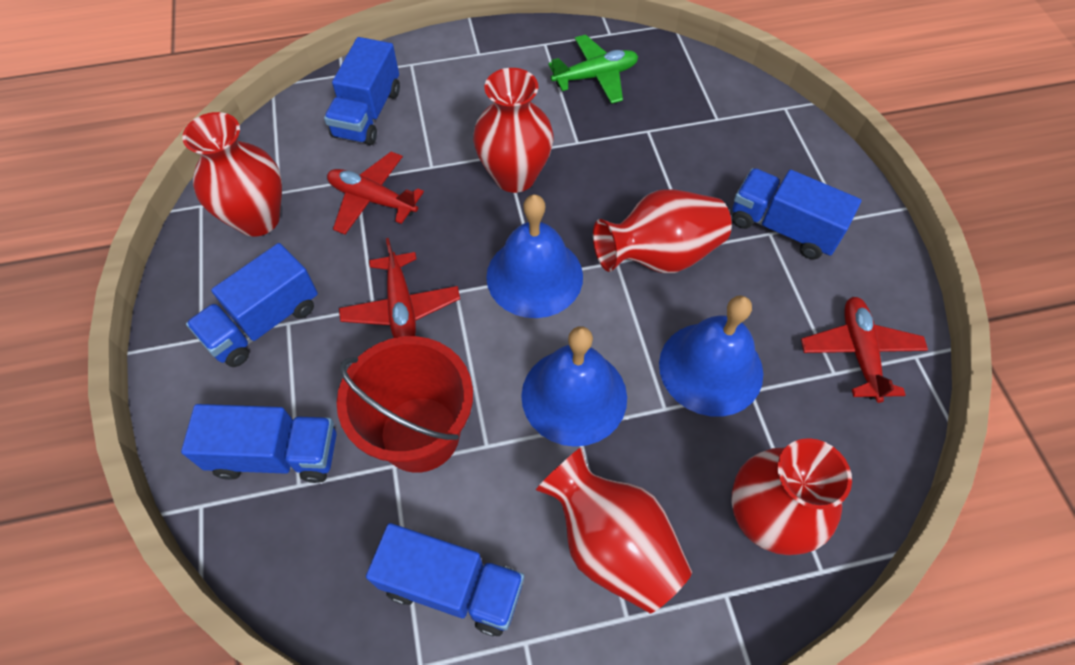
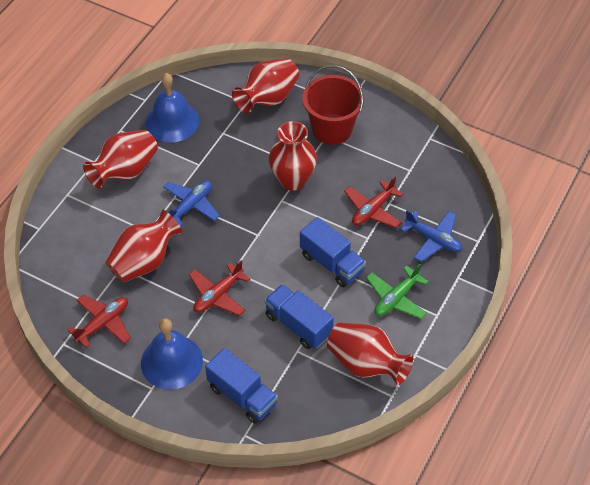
blue bell: [486,194,583,318] [521,326,627,447] [659,295,763,417] = 3 -> [141,318,203,390] [146,73,199,142] = 2
blue plane: none = 0 -> [160,181,220,227] [401,210,462,262] = 2
blue truck: [181,404,337,483] [186,243,318,367] [324,37,400,145] [366,523,524,636] [732,168,861,259] = 5 -> [205,348,278,424] [264,284,334,349] [300,217,366,287] = 3

